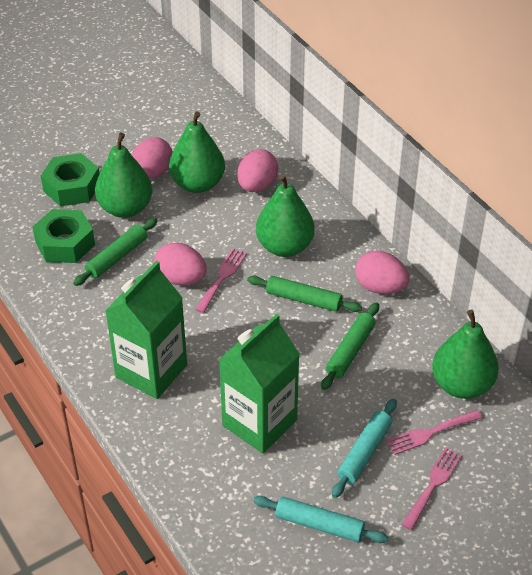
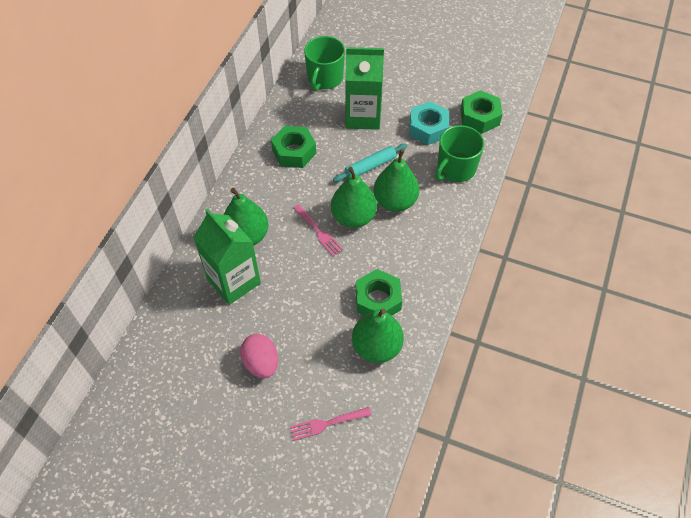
green mug: none = 0 -> [304,36,345,91] [435,125,484,182] = 2
green nut: [33,209,95,263] [41,153,99,206] = 2 -> [271,126,316,168] [356,269,402,316] [460,90,503,134] = 3
green rolling pin: [73,218,158,286] [247,276,362,312] [321,302,379,390] = 3 -> none = 0
pink egg: [132,137,173,179] [154,243,206,285] [237,149,278,192] [355,251,409,294] = 4 -> [240,334,278,378] = 1
pink fork: [195,248,247,313] [386,410,483,455] [402,447,462,530] = 3 -> [290,407,371,441] [293,204,343,256] = 2
turquoise nut: none = 0 -> [409,101,449,145] = 1
turquoise rolling pin: [253,496,388,543] [332,399,397,498] = 2 -> [333,144,407,182] = 1

